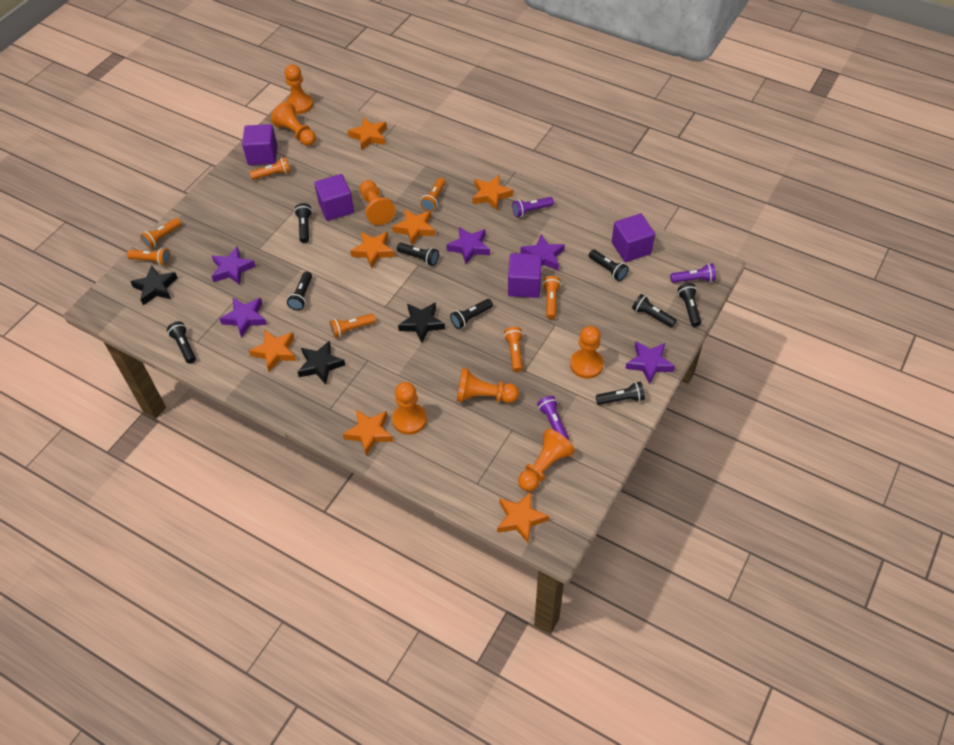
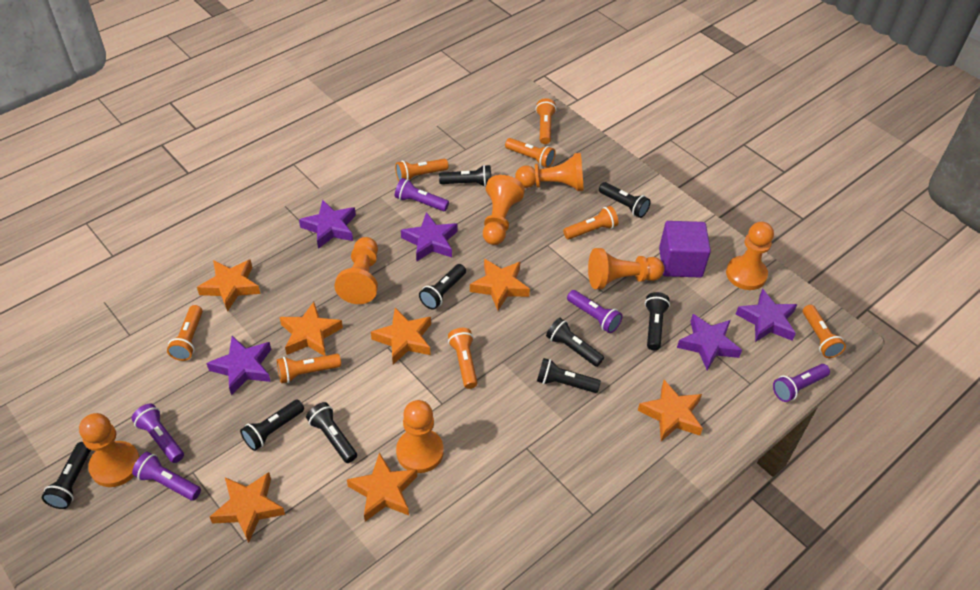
black star: [130,265,177,305] [298,341,345,384] [398,302,445,343] = 3 -> none = 0
orange flashlight: [127,248,171,266] [140,218,181,249] [250,157,291,180] [330,313,376,338] [420,178,446,211] [504,327,523,372] [542,276,561,319] = 7 -> [167,305,203,361] [277,354,341,383] [395,159,449,181] [448,328,477,389] [505,138,556,168] [536,98,556,144] [563,206,618,239] [803,305,846,358] = 8
purple cube: [242,124,278,165] [314,174,354,221] [508,253,542,298] [612,213,655,262] = 4 -> [659,221,711,278] = 1
purple flashlight: [512,197,554,217] [537,396,569,440] [670,264,716,283] = 3 -> [131,403,184,463] [132,452,201,501] [395,178,449,211] [567,290,623,333] [773,364,830,402] = 5

